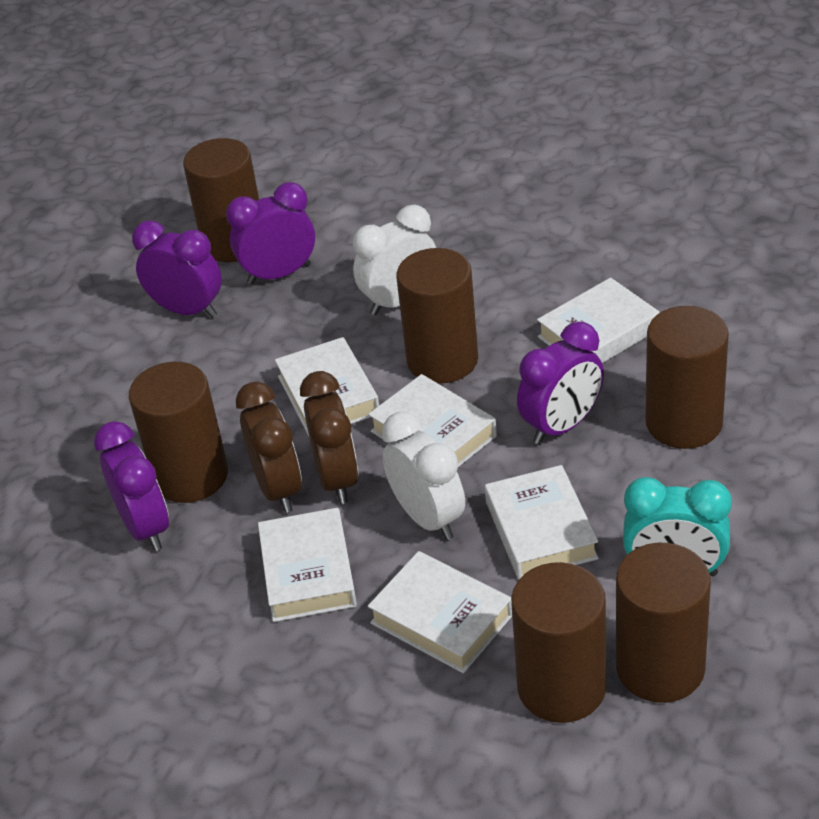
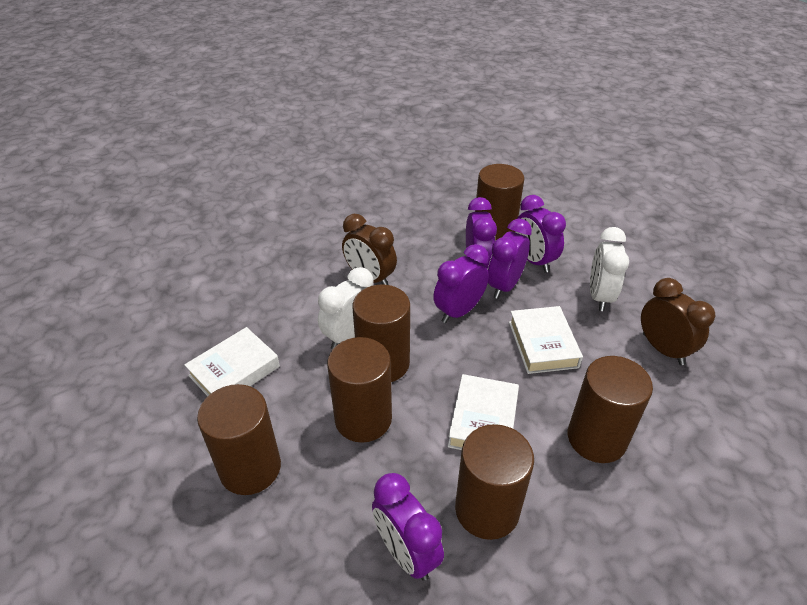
purple clock: [94,421,169,551] [132,220,222,318] [226,182,315,285] [517,322,604,445] = 4 -> [372,473,444,581] [433,244,489,323] [466,197,497,268] [488,219,532,299] [515,195,566,272] = 5
turquoise clock: [623,477,732,576] = 1 -> none = 0
white book: [258,508,357,622] [275,337,379,436] [368,374,497,467] [368,551,512,673] [485,465,599,579] [537,278,659,363] = 6 -> [184,327,280,396] [448,374,519,450] [509,306,583,374] = 3

